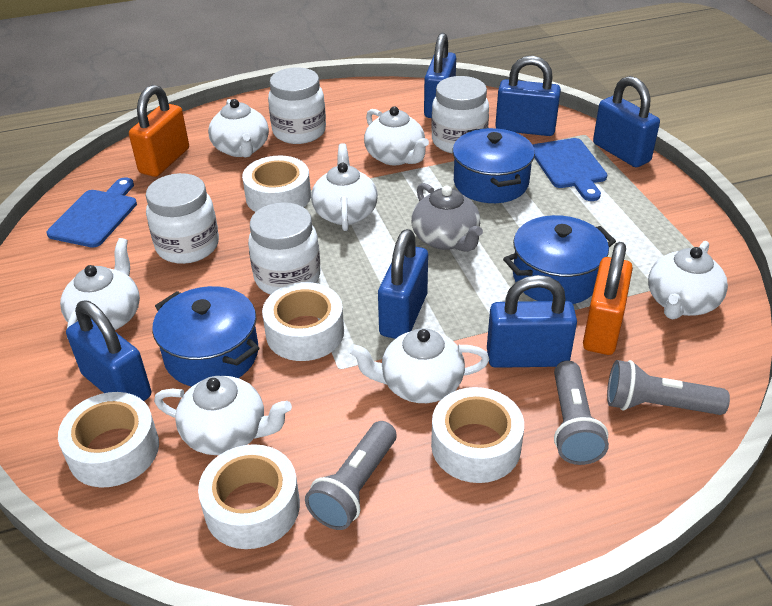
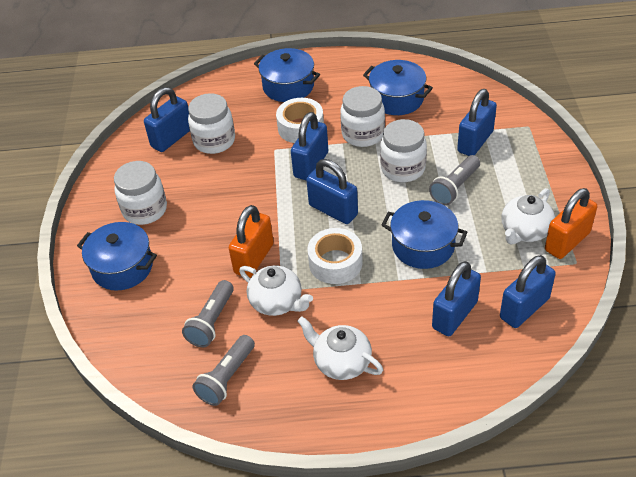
blue cutting board: [47,177,137,248] [533,138,607,201] = 2 -> none = 0
blue pot: [152,286,259,387] [453,128,535,203] [503,215,616,304] = 3 -> [77,222,157,291] [254,48,320,102] [363,60,433,115] [381,200,467,269] = 4
grey teapot: [411,183,483,252] = 1 -> none = 0
white tape: [58,392,159,488] [198,444,300,549] [242,156,311,212] [262,282,344,361] [431,387,524,483] = 5 -> [276,98,324,143] [307,228,363,284] = 2
white teapot: [60,238,140,339] [154,376,292,455] [208,99,269,157] [311,143,378,231] [348,328,490,403] [364,106,429,165] [648,241,728,320] = 7 -> [239,266,313,316] [297,316,383,380] [501,188,555,244] = 3

